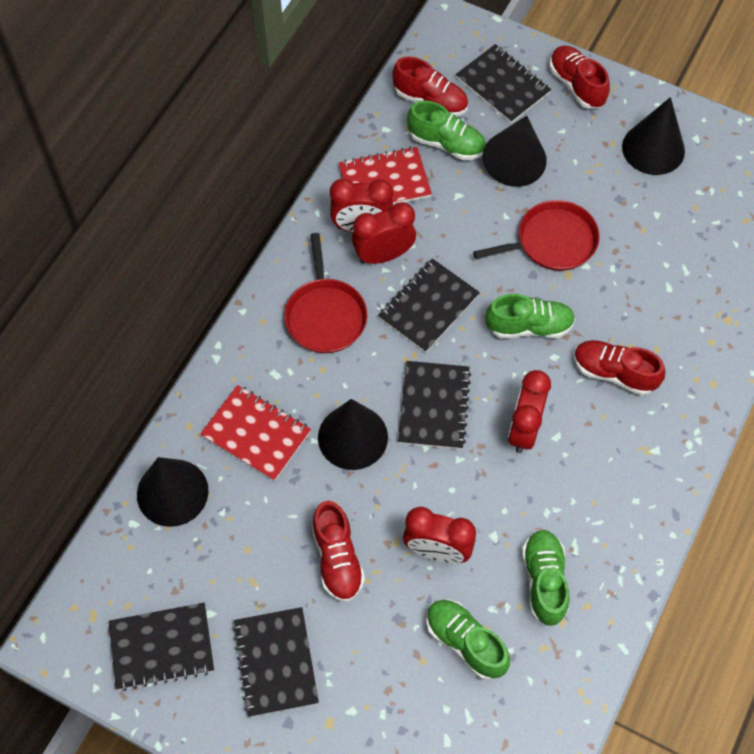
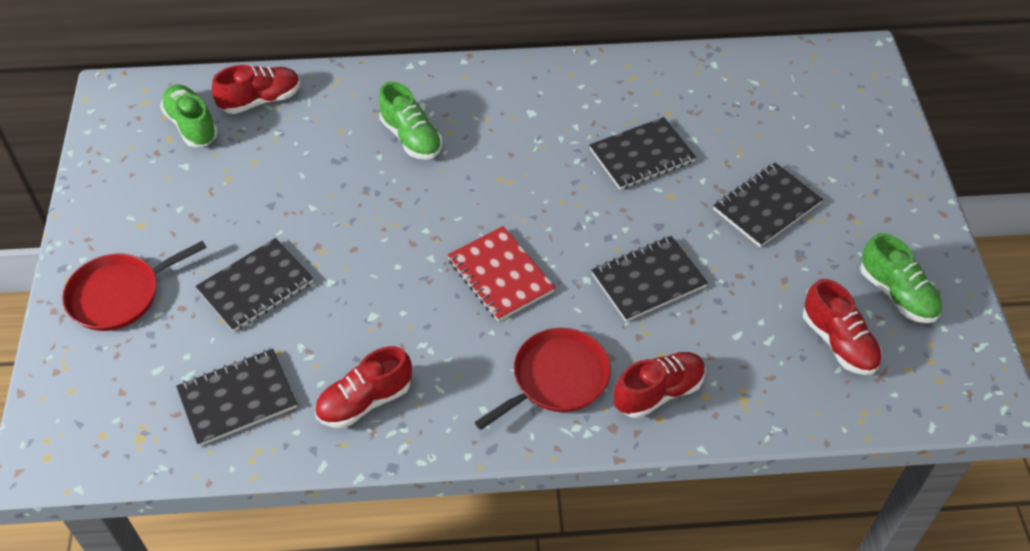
black cone: [137,457,209,527] [318,399,388,470] [482,116,547,187] [622,97,685,175] = 4 -> none = 0
green shoe: [407,101,486,160] [426,600,510,680] [486,294,575,338] [522,530,569,626] = 4 -> [160,84,218,147] [379,82,442,160] [860,233,942,323] = 3
red clock: [330,179,393,233] [352,202,416,264] [403,507,476,563] [508,370,551,453] = 4 -> none = 0
red notebook: [200,385,311,481] [339,146,432,205] = 2 -> [447,226,555,321] = 1

